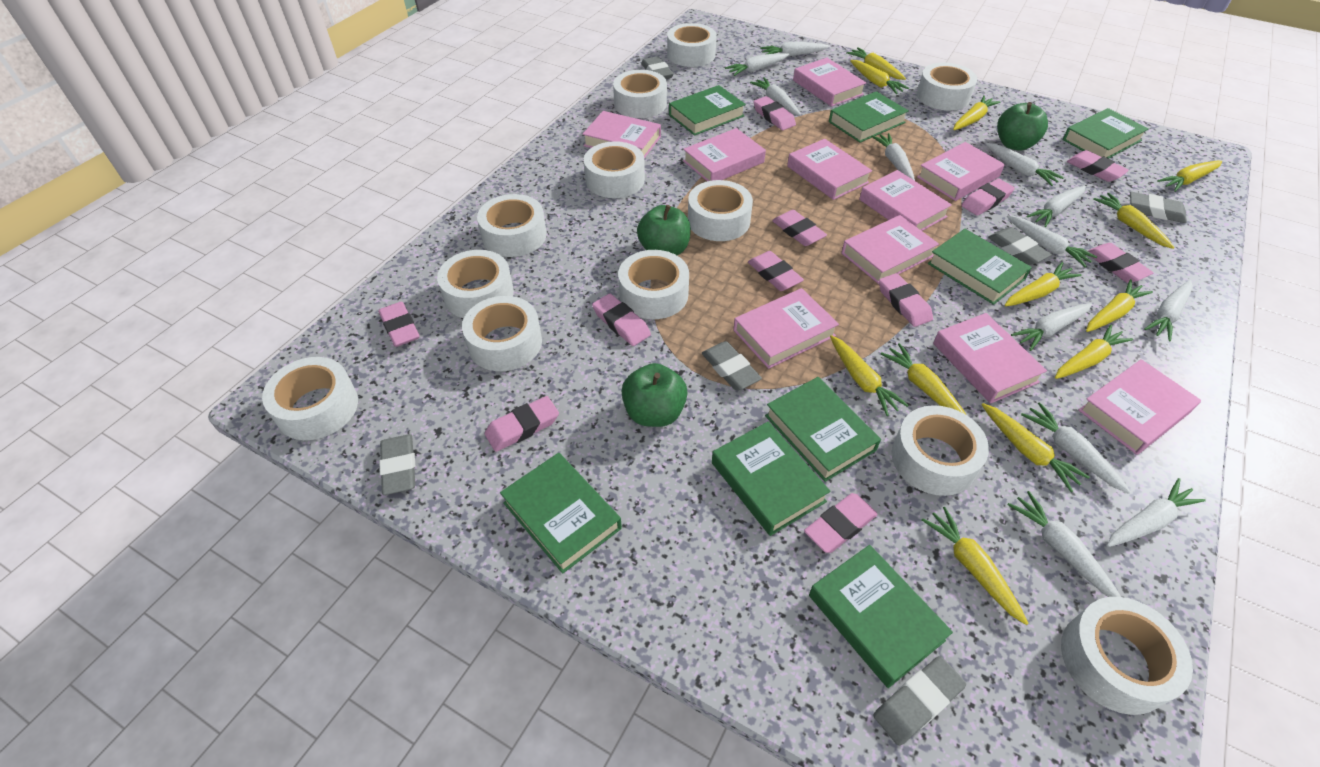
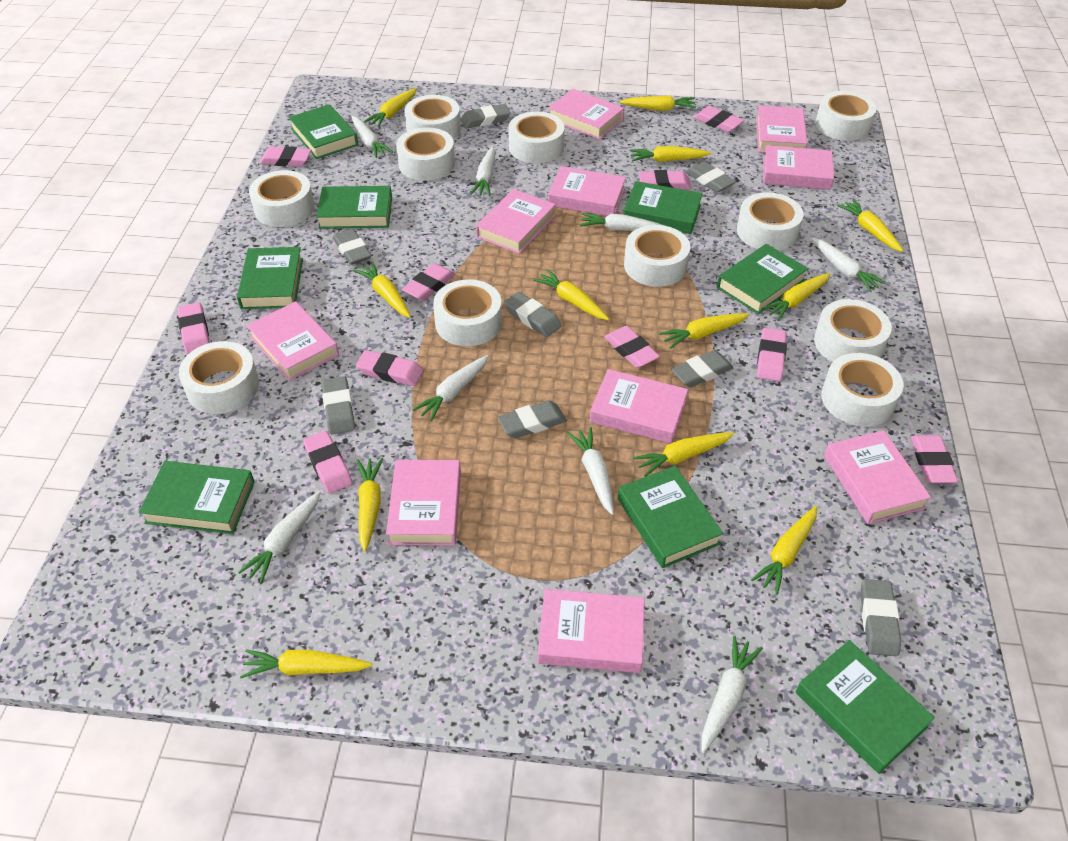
green apple: [621,363,688,427] [637,205,691,255] [997,102,1048,151] = 3 -> none = 0
grey eraser: [379,434,415,495] [641,56,674,79] [702,341,762,390] [873,656,966,746] [988,227,1052,265] [1130,192,1187,223] = 6 -> [322,376,355,435] [333,229,372,265] [460,104,511,129] [498,400,567,438] [504,292,561,337] [671,350,734,388] [685,161,736,192] [860,579,901,656] = 8
pink eraser: [378,302,420,347] [485,396,559,452] [592,294,651,346] [748,251,804,291] [753,96,796,130] [772,210,827,246] [804,493,878,553] [879,273,933,327] [961,179,1015,216] [1067,150,1129,182] [1088,243,1153,283] = 11 -> [178,302,209,354] [259,146,311,167] [303,431,352,493] [356,350,423,386] [402,263,455,301] [604,326,660,368] [639,170,692,190] [694,106,744,132] [757,328,787,381] [911,435,958,483] = 10
white carrot: [725,53,789,76] [750,78,801,116] [760,42,830,57] [871,133,915,181] [985,143,1064,186] [1007,215,1097,267] [1008,491,1121,597] [1011,303,1092,351] [1021,402,1131,494] [1026,186,1086,227] [1107,478,1206,547] [1144,280,1193,341] = 12 -> [238,491,321,584] [352,116,393,158] [412,355,489,422] [470,146,495,196] [567,427,614,515] [580,213,662,231] [701,635,763,753] [812,238,886,292] = 8
white tape: [262,357,358,440] [437,250,514,318] [462,296,542,371] [477,194,547,257] [584,141,645,198] [613,70,667,118] [618,250,689,319] [667,23,717,67] [688,180,753,241] [892,405,989,496] [917,63,977,111] [1061,597,1193,715] = 12 -> [179,341,259,414] [249,170,315,227] [396,127,455,181] [404,95,461,139] [433,279,502,346] [508,112,565,163] [624,225,690,287] [737,192,804,251] [814,299,892,362] [816,91,876,141] [821,353,904,427] = 11

